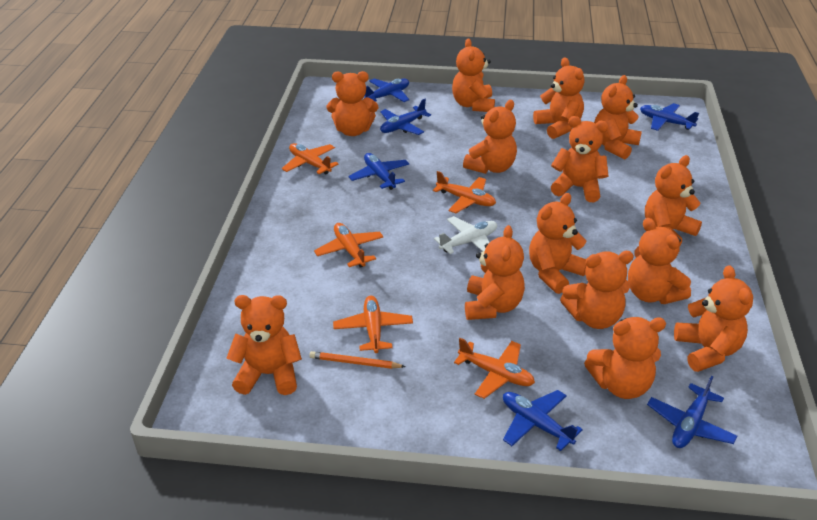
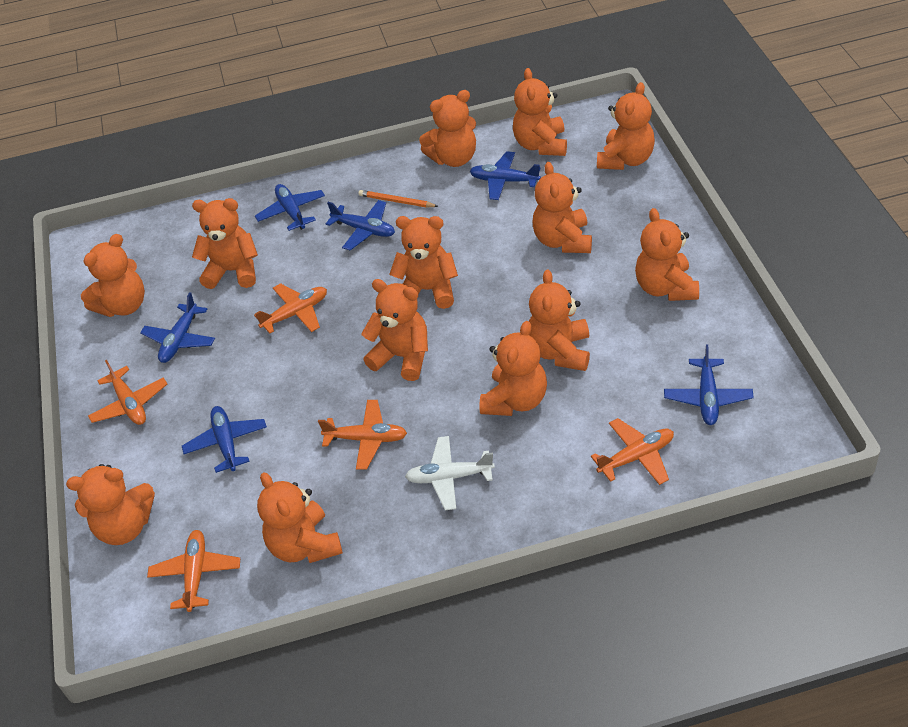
orange teddy bear: [227,295,302,395] [327,71,378,136] [452,38,495,112] [463,100,517,174] [465,225,525,320] [529,193,587,294] [533,57,584,139] [551,116,609,202] [560,251,634,329] [584,317,666,399] [594,75,642,160] [628,218,691,304] [645,155,702,245] [674,265,753,372] = 14 -> [66,464,155,545] [81,234,145,317] [192,198,258,289] [257,473,343,563] [361,279,428,381] [389,216,458,309] [419,90,476,167] [479,321,547,416] [513,68,567,156] [529,270,590,371] [533,162,592,253] [597,82,655,170] [635,208,699,301] = 13

